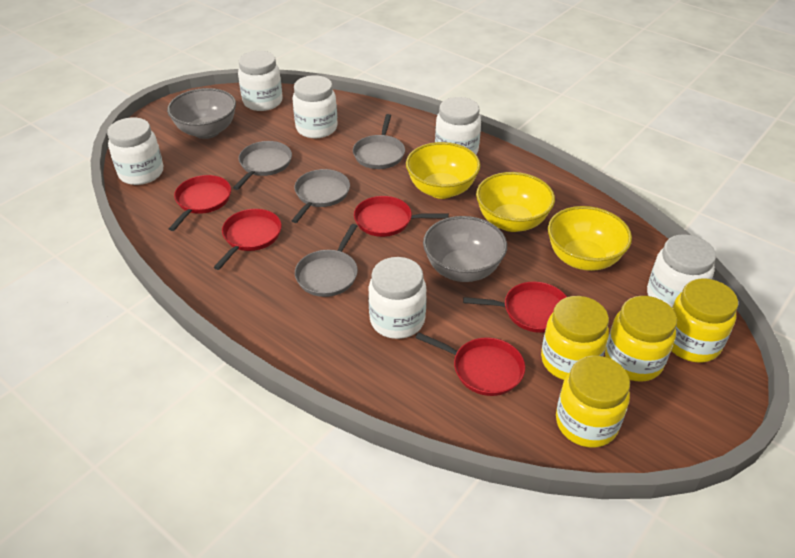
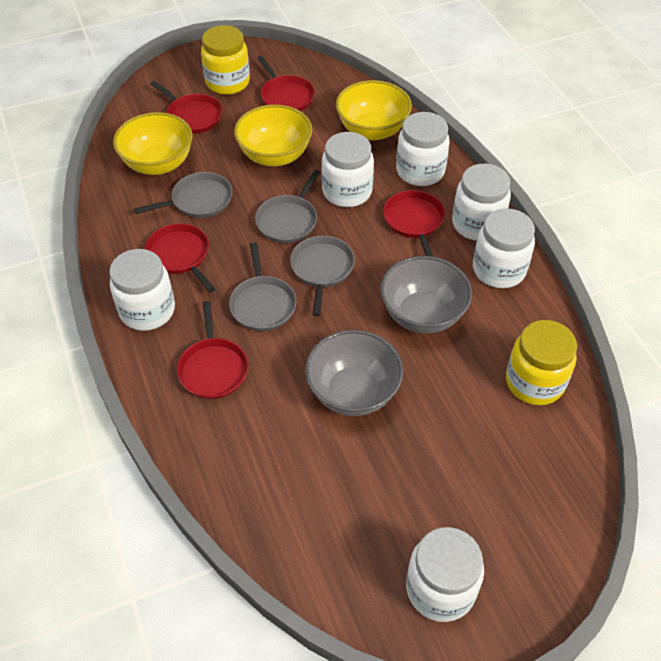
yellow jar: [541,296,609,380] [556,356,630,448] [605,296,677,382] [671,278,738,363] = 4 -> [201,25,250,95] [506,320,577,405] = 2

